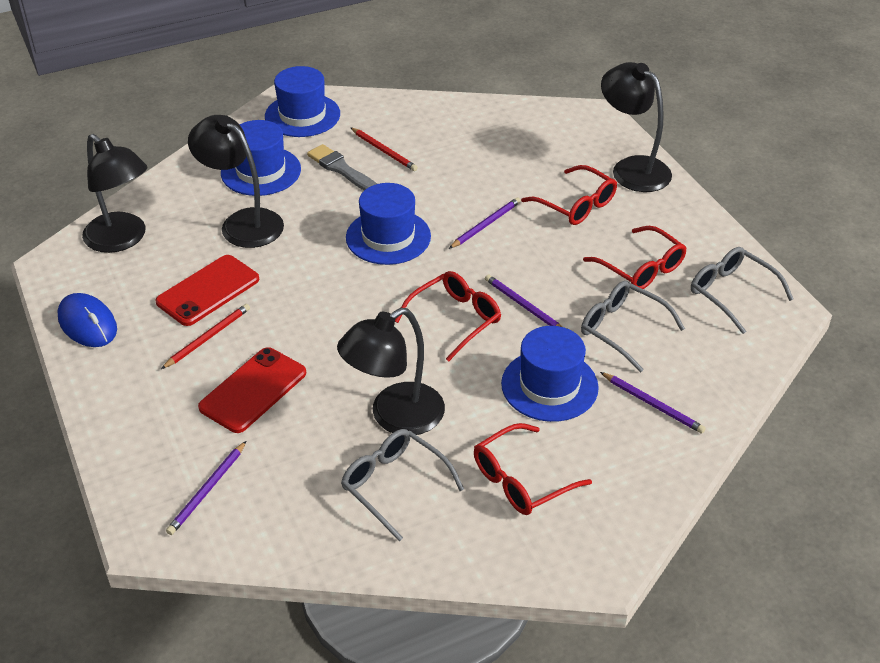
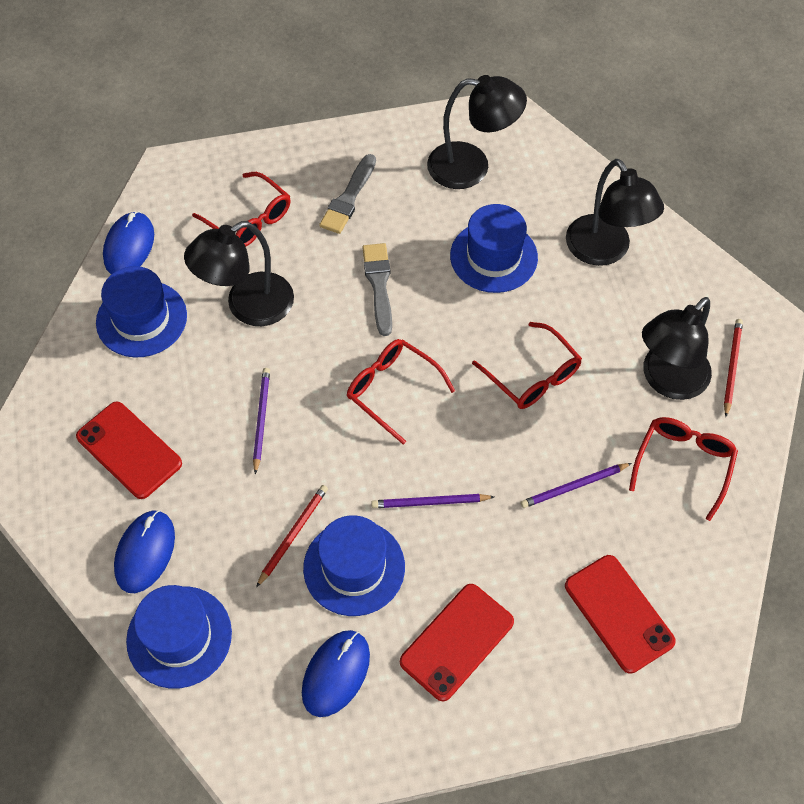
blue mouse: [57,293,117,347] = 1 -> [103,211,154,274] [114,510,175,593] [302,630,370,717] = 3
grey brush: [307,144,377,190] = 1 -> [319,154,376,234] [362,243,392,336] = 2
grey glasses: [341,429,464,541] [581,281,685,372] [691,247,793,334] = 3 -> none = 0
purple pencil: [166,441,246,535] [449,197,521,249] [485,274,562,327] [600,372,706,434] = 4 -> [253,368,270,474] [371,494,494,508] [521,463,632,508] = 3
red phone: [155,255,259,326] [198,347,306,433] = 2 -> [76,401,182,499] [400,584,514,701] [565,555,676,674] = 3

